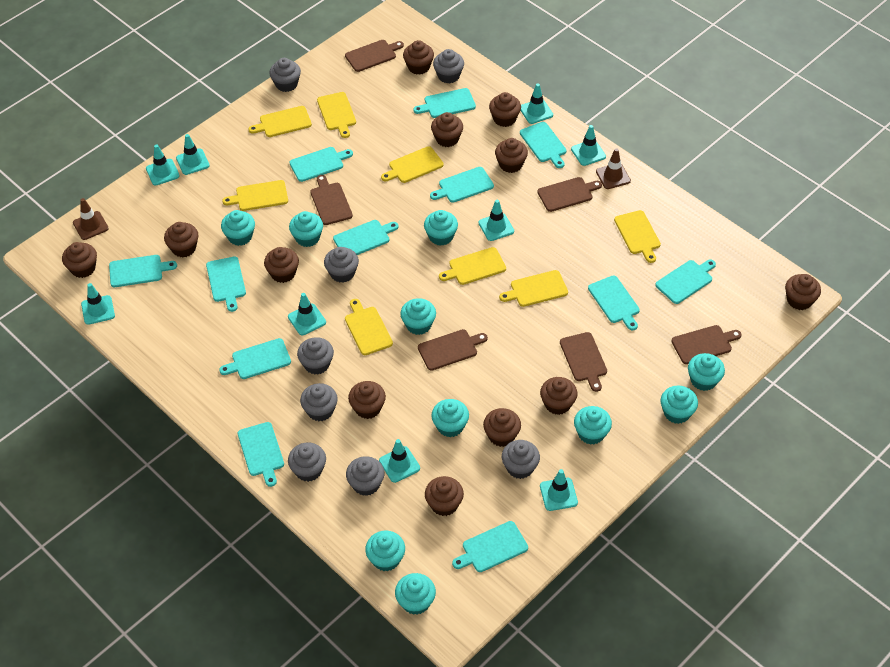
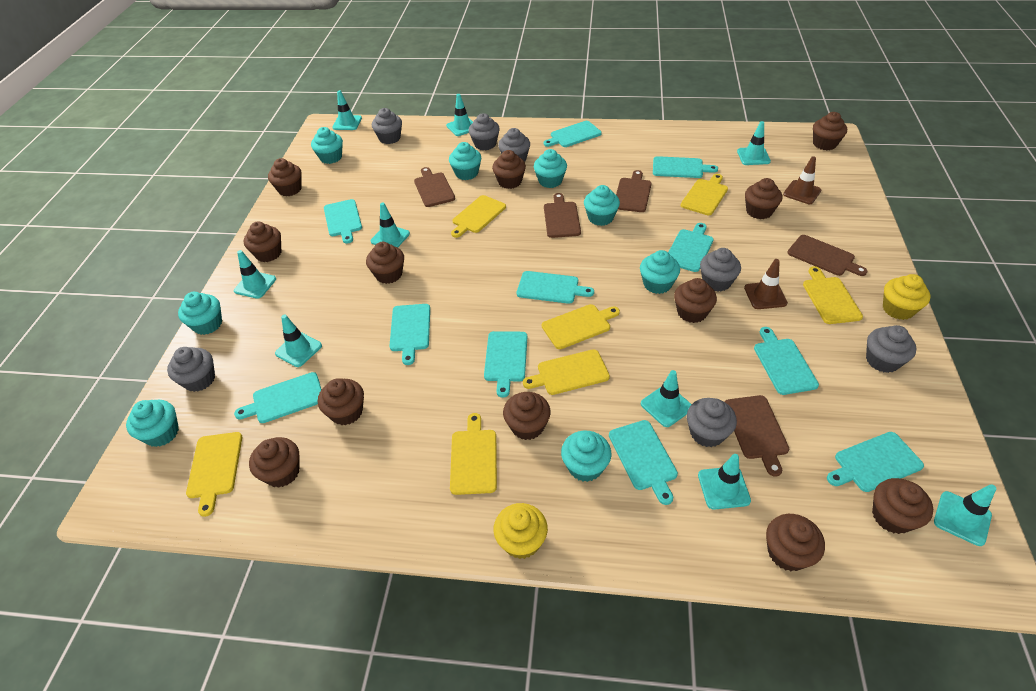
brown cutting board: [310,175,353,225] [345,40,404,72] [418,329,488,371] [537,177,602,212] [560,332,607,392] [671,325,742,364] = 6 -> [414,167,455,207] [544,193,581,238] [616,170,652,212] [725,395,789,477] [787,235,868,276] = 5
grey cupcake: [269,58,301,92] [288,443,326,482] [297,337,334,375] [300,383,338,421] [324,247,359,283] [346,456,385,496] [433,49,464,83] [502,440,540,479] = 8 -> [167,347,215,392] [372,108,402,144] [469,113,500,150] [498,128,530,162] [687,398,737,447] [700,248,741,292] [866,325,917,373] = 7
turquoise cupcake: [221,210,255,246] [289,211,323,247] [365,531,405,571] [395,573,436,615] [400,298,436,335] [424,210,458,246] [432,399,469,437] [574,406,612,445] [661,386,698,424] [688,353,725,391] = 10 -> [126,400,179,447] [178,292,222,335] [311,127,343,164] [449,142,481,180] [534,149,567,188] [561,431,611,482] [584,185,620,226] [640,250,680,294] = 8
turquoise cutting board: [109,255,177,287] [206,256,246,312] [219,338,291,379] [238,422,284,487] [289,147,353,182] [333,220,399,255] [413,88,476,118] [430,167,494,203] [452,521,528,572] [520,122,566,168] [588,275,640,331] [655,259,716,304] = 12 -> [234,372,322,423] [324,199,362,244] [389,304,430,365] [484,331,527,398] [517,271,594,304] [543,121,602,147] [609,420,678,505] [653,156,718,178] [668,223,713,272] [754,327,819,395] [827,432,924,492] = 11
yellow cupcake: none = 0 -> [493,503,548,559] [883,274,930,320] = 2
yellow cutting board: [222,180,288,211] [248,106,312,137] [317,92,356,138] [345,299,393,355] [381,146,444,183] [439,247,506,285] [499,270,568,307] [614,210,661,263] = 8 -> [186,432,242,517] [450,413,497,495] [451,195,506,238] [523,349,610,395] [542,304,620,349] [680,174,728,215] [803,266,863,324] = 7

